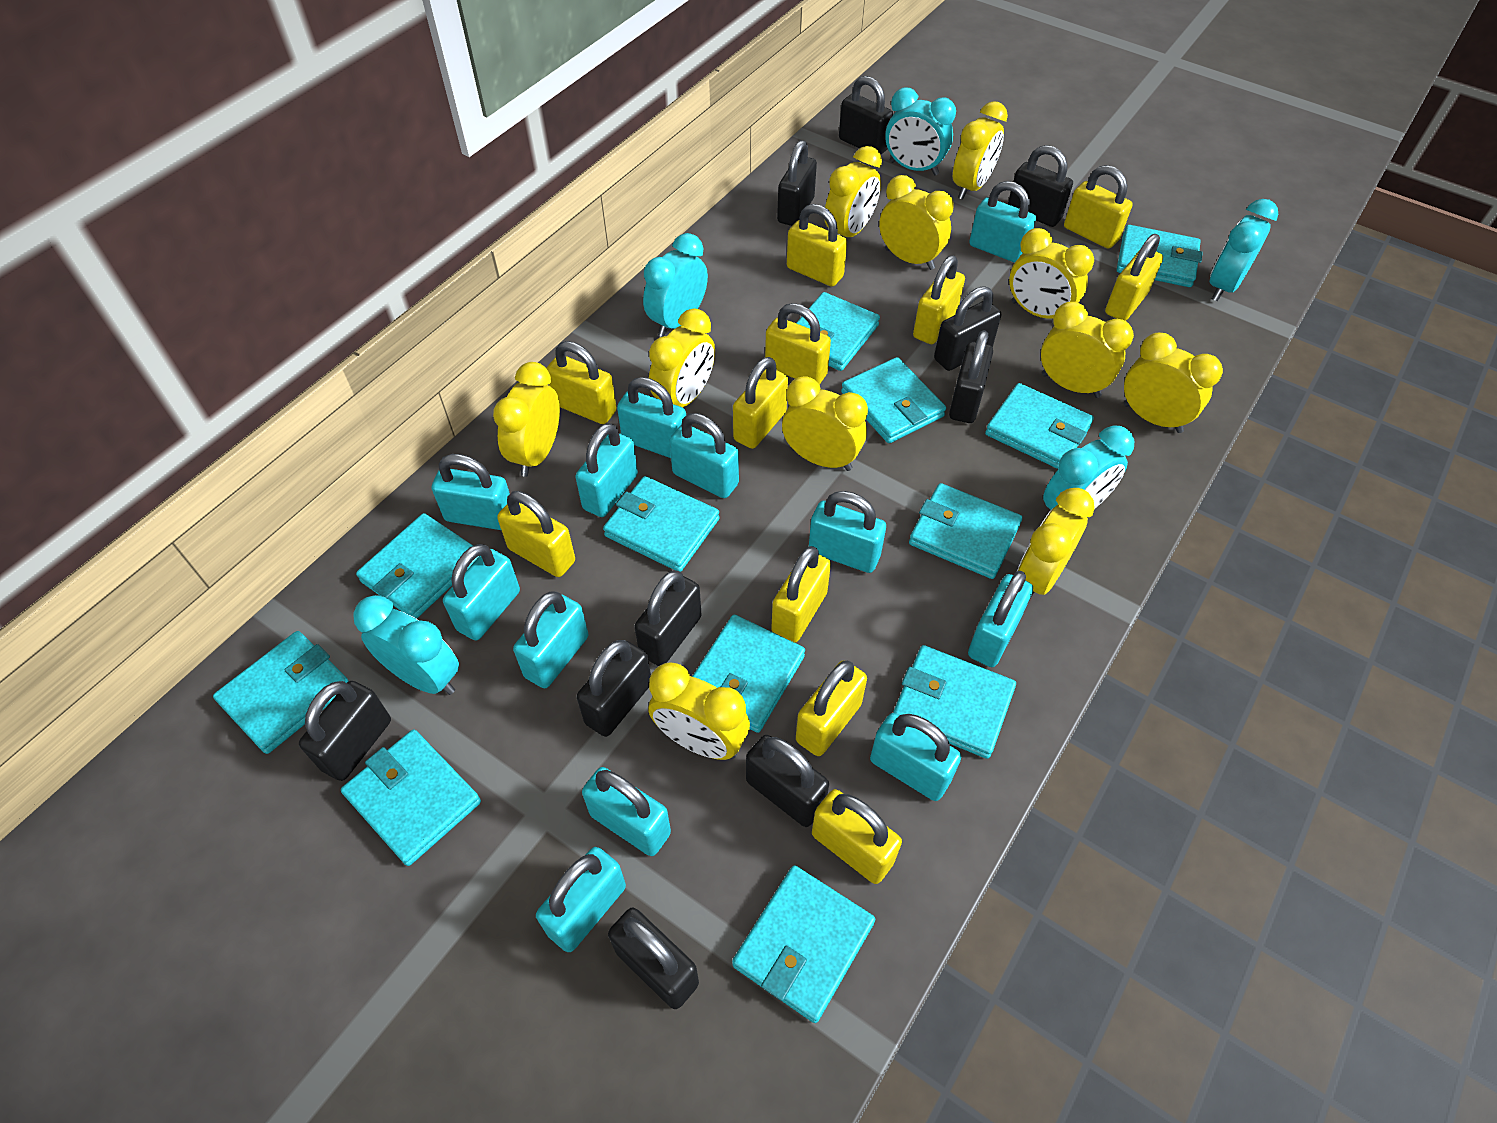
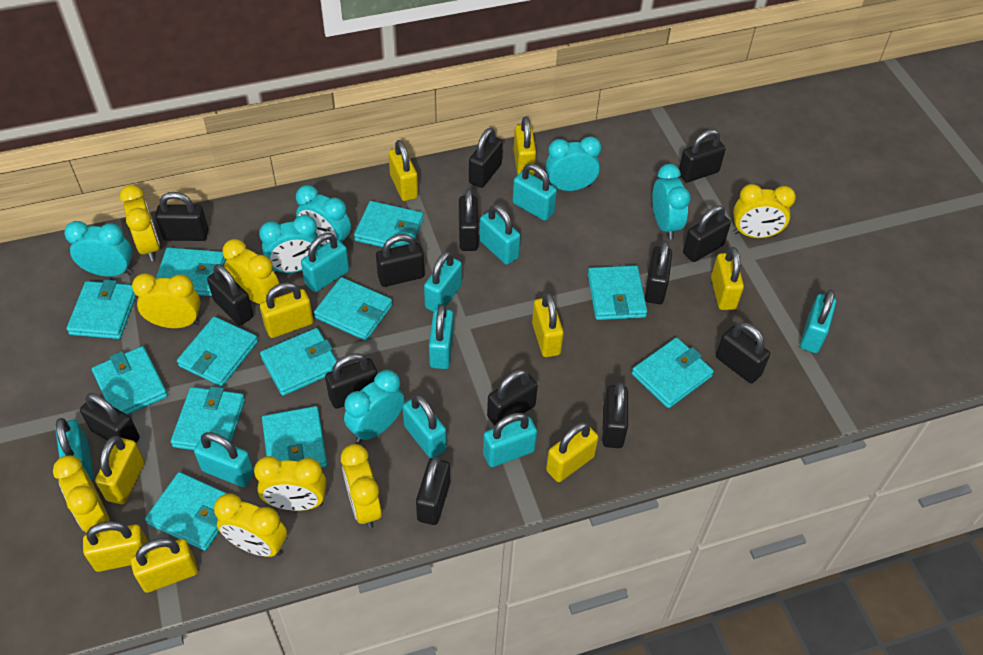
black padlock: [299,681,391,781] [577,640,651,737] [608,908,699,1009] [634,570,702,666] [746,735,829,827] [777,140,817,226] [839,76,893,155] [934,286,1001,371] [949,330,993,423] [1008,145,1073,227] = 10 -> [80,393,140,442] [155,192,208,241] [207,264,254,325] [325,353,378,409] [376,234,425,287] [416,457,450,525] [459,189,479,251] [469,128,503,188] [487,369,538,425] [603,382,628,448] [645,241,672,304] [679,129,726,183] [683,206,731,262] [716,322,770,383] = 14
turquoise clock: [353,595,459,695] [643,233,708,337] [885,87,956,175] [1043,425,1134,510] [1209,199,1278,301] = 5 -> [64,221,132,277] [259,215,321,273] [296,185,351,245] [344,370,404,443] [546,136,601,191] [652,164,691,239] = 6
turquoise padlock: [432,454,510,530] [443,544,520,640] [513,591,588,689] [536,847,626,952] [575,423,638,517] [582,767,671,856] [617,377,686,458] [669,413,739,498] [809,491,886,573] [870,713,961,801] [968,571,1033,667] [969,181,1036,263] = 12 -> [55,418,94,481] [194,432,254,487] [301,233,349,292] [402,394,447,458] [424,251,462,312] [429,304,454,369] [479,204,520,265] [483,413,537,467] [512,164,557,221] [800,290,836,353] = 10
yellow clock: [493,362,560,477] [648,662,750,760] [649,308,715,408] [782,376,868,471] [824,146,882,237] [879,175,954,270] [953,101,1008,200] [1009,228,1094,318] [1017,488,1095,600] [1041,302,1134,398] [1124,333,1223,433] = 11 -> [53,456,109,533] [120,185,160,261] [132,274,201,328] [214,494,287,557] [223,239,279,304] [254,456,327,511] [341,444,382,529] [733,184,796,238] = 8
yellow padlock: [497,491,575,577] [547,341,617,424] [733,357,788,449] [765,303,831,385] [771,546,831,643] [787,204,847,287] [796,660,867,756] [812,789,902,884] [913,255,965,344] [1064,165,1133,249] [1105,234,1163,321] = 11 -> [83,521,148,572] [95,436,145,504] [130,538,198,593] [260,282,313,338] [388,140,418,201] [514,117,536,175] [532,293,564,357] [546,422,599,482] [711,247,744,310] = 9

